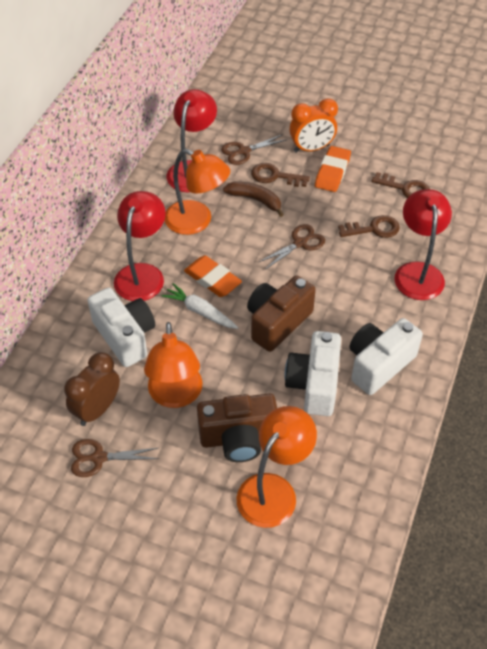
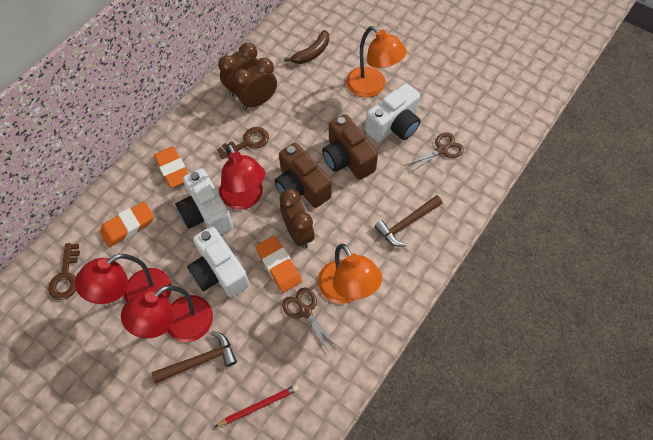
brown clock: [64,352,120,426] = 1 -> [218,43,258,97] [233,58,277,110] [279,189,315,249] = 3
brown hammer: none = 0 -> [152,331,237,384] [374,195,442,247] = 2
brown key: [251,163,310,187] [338,215,400,238] [371,172,430,198] = 3 -> [48,243,80,300] [217,127,269,159] = 2
brown scissors: [71,439,159,477] [221,134,287,165] [259,224,325,269] = 3 -> [282,287,339,354] [404,133,464,172] = 2
orange clock: [289,98,338,153] = 1 -> none = 0
orange eraser: [184,255,242,297] [315,146,351,192] = 2 -> [100,201,154,247] [154,146,188,188] [256,236,302,293] = 3
orange lamp: [144,322,203,408] [164,149,230,235] [236,406,317,528] = 3 -> [318,244,382,304] [346,26,407,97] = 2
red pencil: none = 0 -> [214,385,299,427] = 1
white carrot: [162,283,239,329] = 1 -> none = 0

